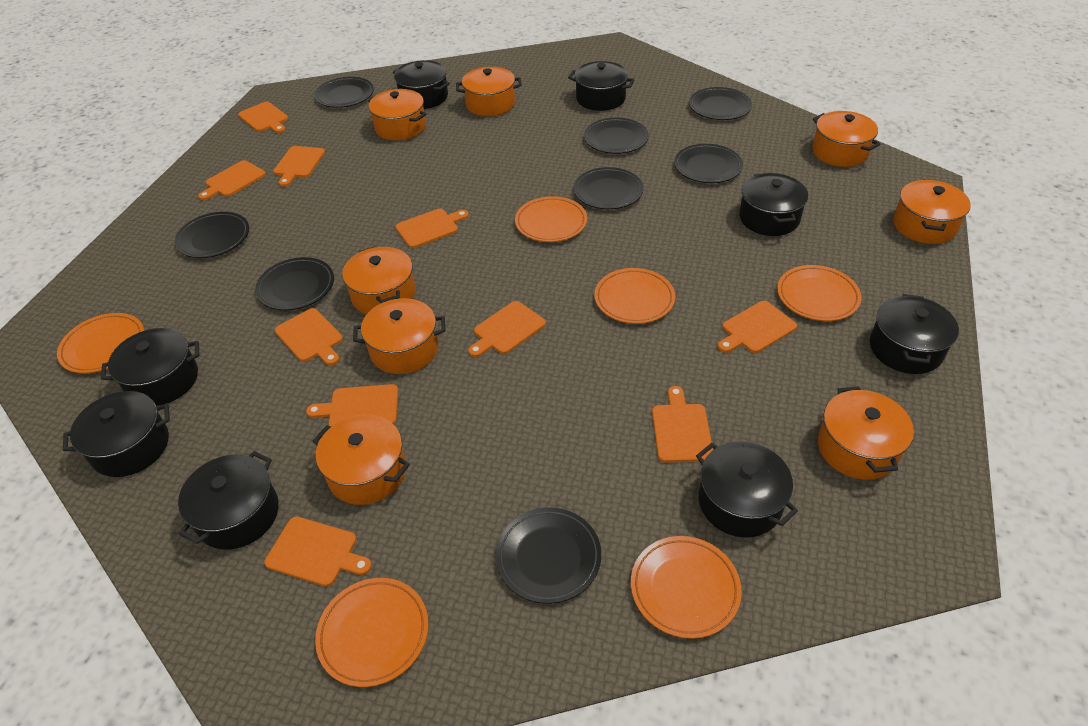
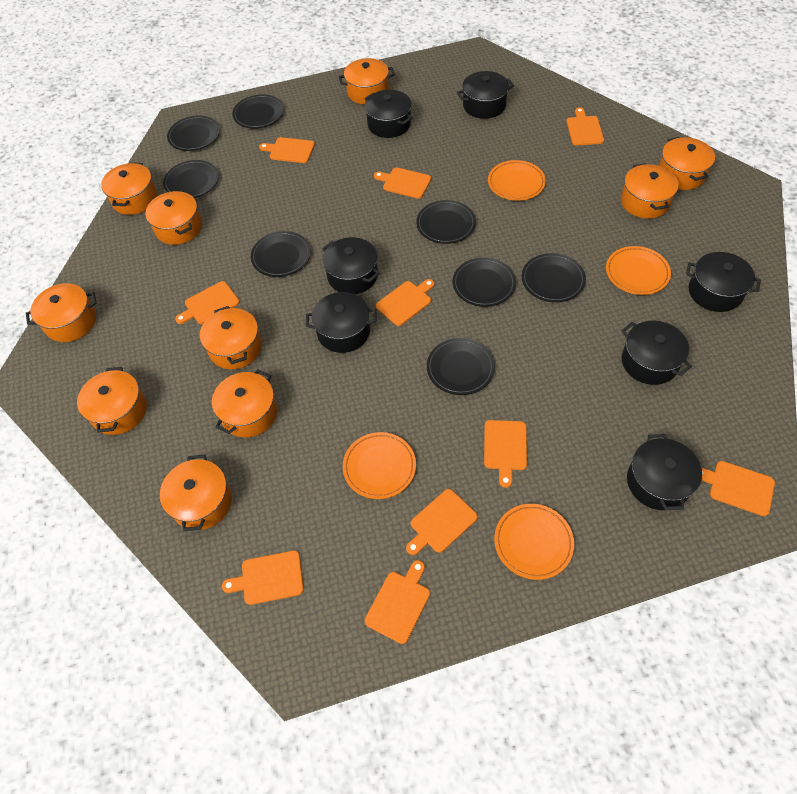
black pot: [63,391,170,477] [101,328,200,406] [178,451,279,550] [393,60,450,109] [568,61,634,111] [696,441,798,538] [739,173,808,236] [870,294,959,374] = 8 -> [306,292,377,353] [322,237,380,294] [364,90,413,138] [457,71,514,119] [621,321,692,385] [627,434,702,510] [686,252,761,312] = 7
orange plate: [57,313,144,373] [315,578,428,687] [515,196,587,242] [594,268,675,324] [631,536,742,639] [777,265,862,321] = 6 -> [343,432,416,499] [488,160,546,201] [494,504,574,580] [606,246,671,295] = 4
orange pot: [313,414,410,505] [342,246,415,314] [353,298,446,374] [368,89,427,140] [456,67,522,116] [812,111,881,167] [818,386,914,480] [893,179,971,244] = 8 -> [26,283,97,342] [77,367,147,435] [101,162,157,215] [145,191,202,245] [160,454,232,531] [200,306,262,370] [212,370,277,438] [339,58,395,104] [621,163,679,219] [659,137,715,190] = 10

